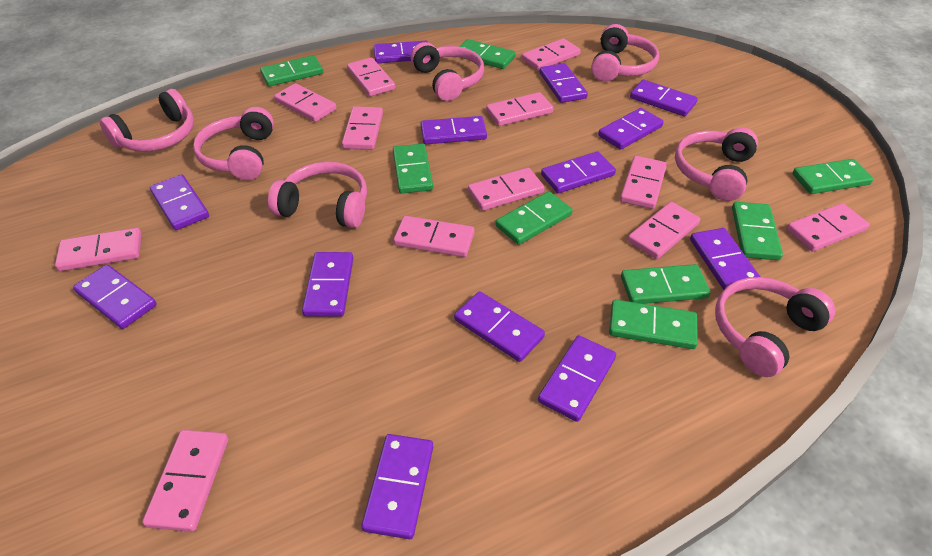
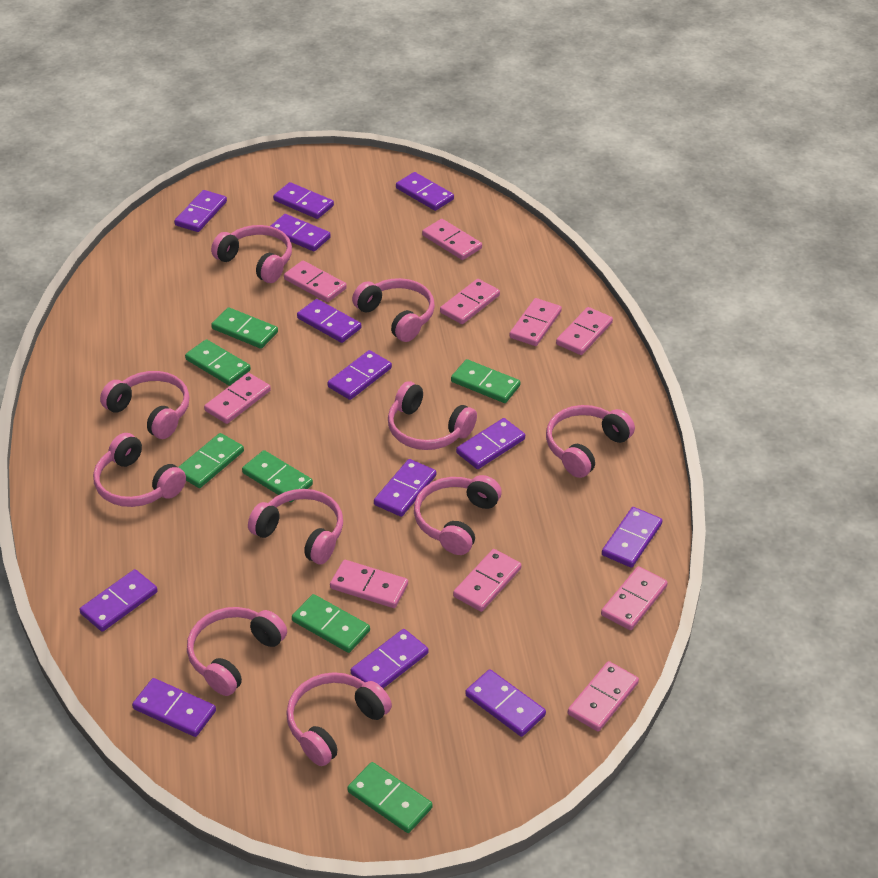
green domino: [260,55,323,86] [393,144,433,194] [459,39,516,69] [496,191,573,245] [609,300,698,349] [621,264,711,304] [732,202,783,260] [792,159,873,194] = 8 -> [178,433,244,488] [185,339,251,386] [211,307,278,349] [242,450,313,502] [292,594,370,653] [347,762,433,833] [451,359,520,403] = 7
pink domino: [55,228,142,271] [142,430,228,532] [274,83,337,122] [342,106,383,150] [347,57,395,96] [393,216,475,257] [468,168,545,211] [486,92,553,126] [521,38,581,71] [620,156,667,209] [628,202,700,259] [787,203,870,252] = 12 -> [204,373,271,424] [284,261,347,302] [330,560,408,608] [422,219,482,260] [440,279,500,324] [453,549,521,612] [509,298,562,346] [556,307,613,355] [568,661,639,732] [601,566,668,630] = 10
pink headphones: [100,89,194,152] [193,107,274,180] [268,162,367,228] [411,42,484,101] [591,24,659,82] [675,127,758,201] [715,277,835,377] = 7 -> [93,433,186,507] [100,371,190,439] [187,607,287,696] [211,225,292,283] [248,489,343,564] [286,672,392,766] [352,278,435,342] [388,381,477,450] [414,475,502,555] [546,405,635,478] = 10

